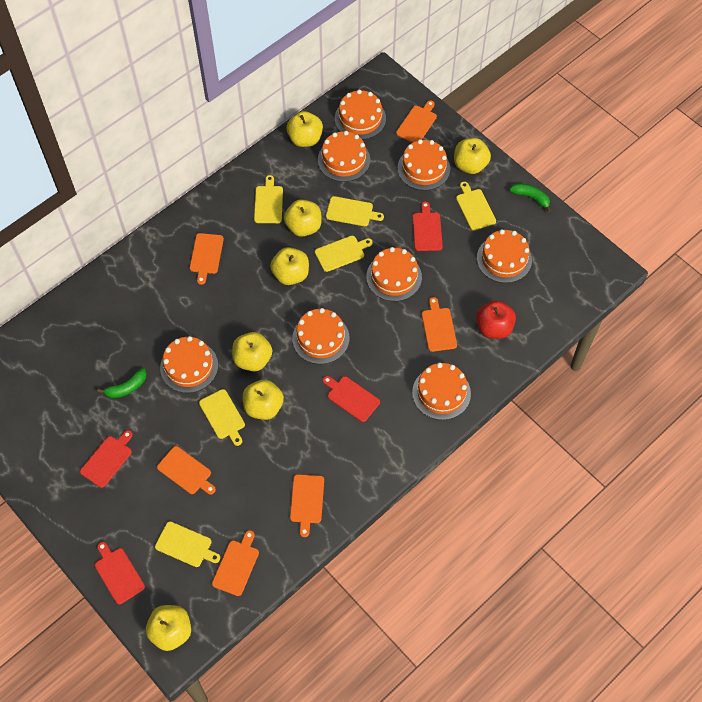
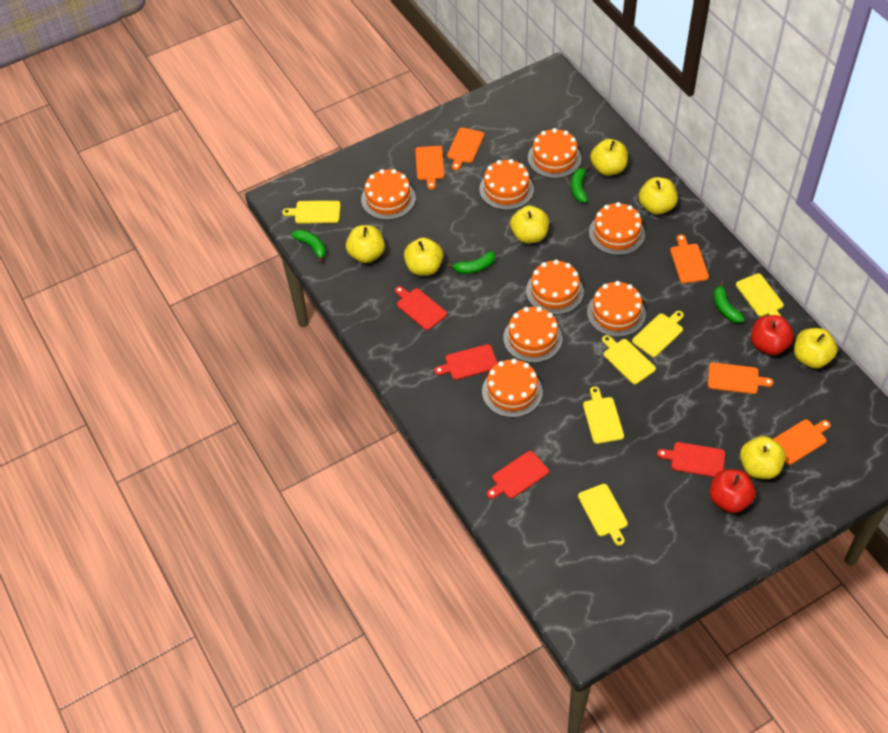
green banana: [98,368,147,398] [509,183,551,212] = 2 -> [292,230,326,263] [447,251,496,274] [571,165,589,203] [714,281,745,323] = 4
orange cutting board: [157,446,216,495] [190,233,224,285] [212,530,259,596] [290,474,324,537] [396,100,437,143] [422,297,457,352] = 6 -> [415,146,444,190] [447,127,484,171] [670,234,709,284] [708,362,774,394] [773,419,831,465] = 5
red apple: [476,300,516,339] = 1 -> [710,469,756,513] [751,315,794,355] = 2

